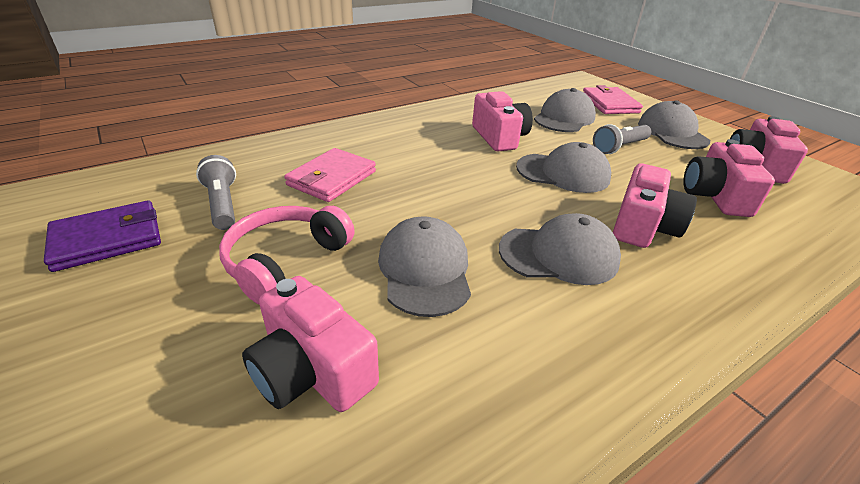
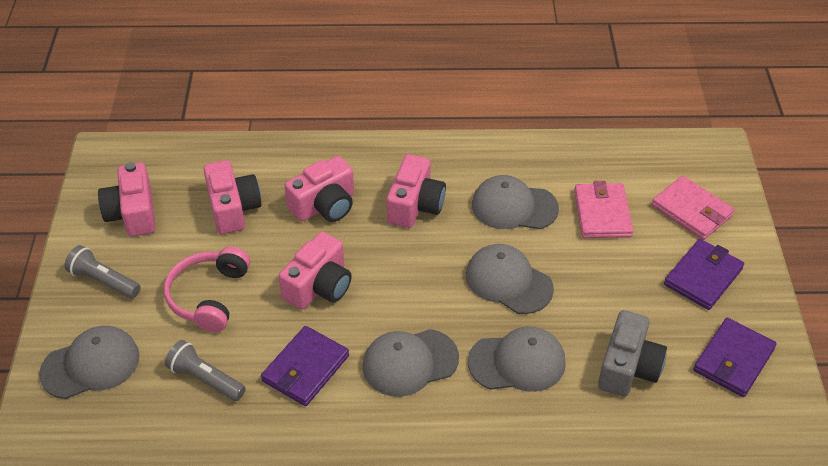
grey camera: none = 0 -> [598,310,667,397] = 1
purple wallet: [44,200,161,272] = 1 -> [261,326,349,406] [664,239,744,310] [693,317,777,397] = 3

